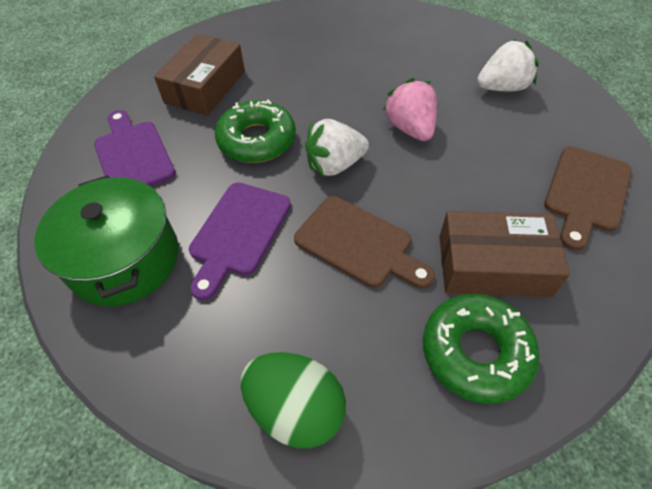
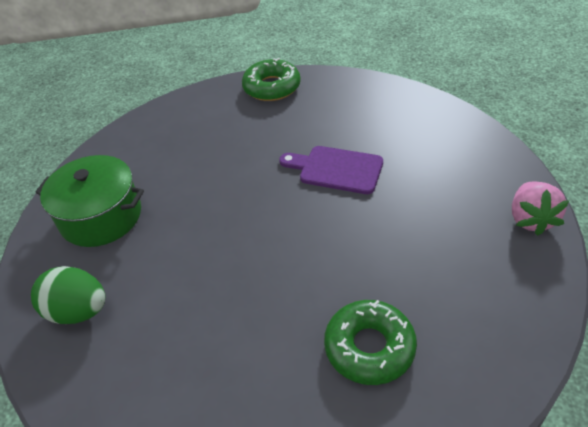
brown box: [154,34,245,116] [439,211,570,297] = 2 -> none = 0
brown cutting board: [294,196,435,289] [544,146,632,251] = 2 -> none = 0
purple cutting board: [94,110,176,187] [189,182,291,300] = 2 -> [279,146,383,194] = 1
white strawberry: [305,119,369,177] [477,39,539,92] = 2 -> none = 0

